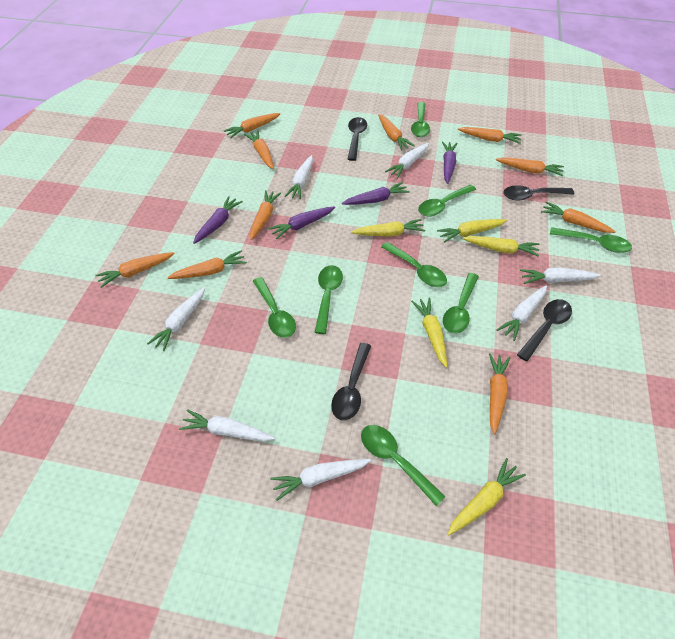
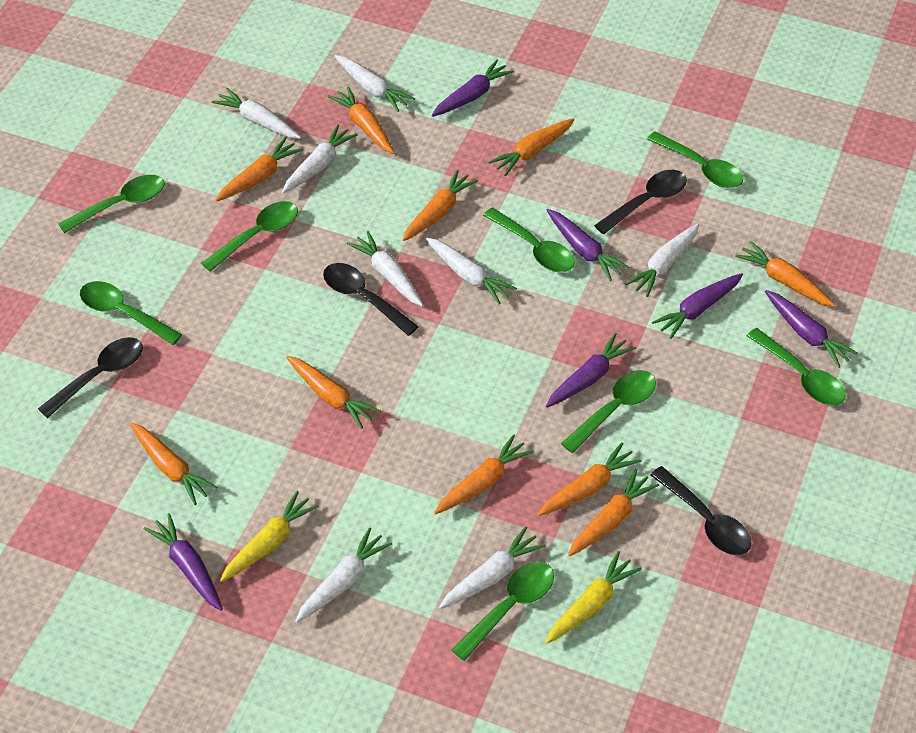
purple carrot: [193,196,243,244] [268,206,335,239] [342,182,410,205] [442,141,457,184] = 4 -> [144,513,223,611] [432,60,514,117] [546,209,630,281] [546,333,636,408] [652,273,743,339] [765,290,858,368] = 6
white carrot: [147,288,205,351] [179,409,275,441] [270,459,371,501] [285,155,313,199] [385,143,429,178] [497,285,547,341] [520,268,601,284] = 7 -> [212,88,301,139] [282,124,358,193] [295,527,392,623] [335,55,415,112] [347,231,423,306] [426,237,517,304] [439,526,546,609] [625,223,699,297] = 8
yellow carrot: [351,219,425,237] [411,298,447,367] [437,219,507,243] [447,458,526,535] [463,236,540,257] = 5 -> [220,490,319,582] [545,551,642,644] = 2

